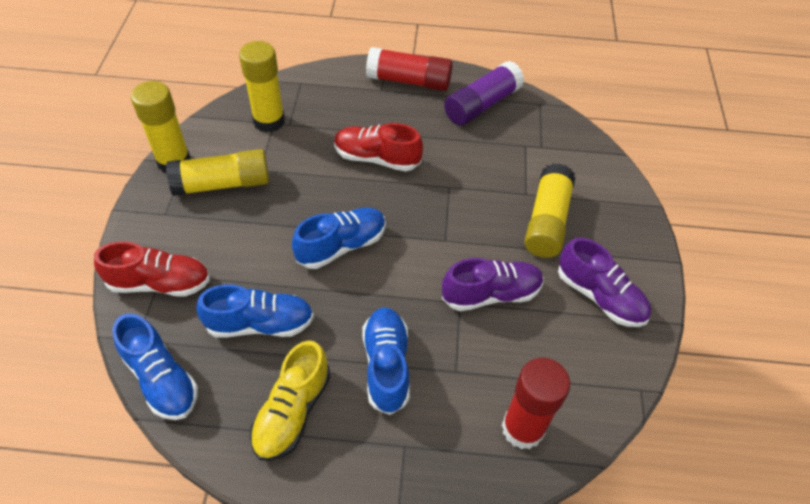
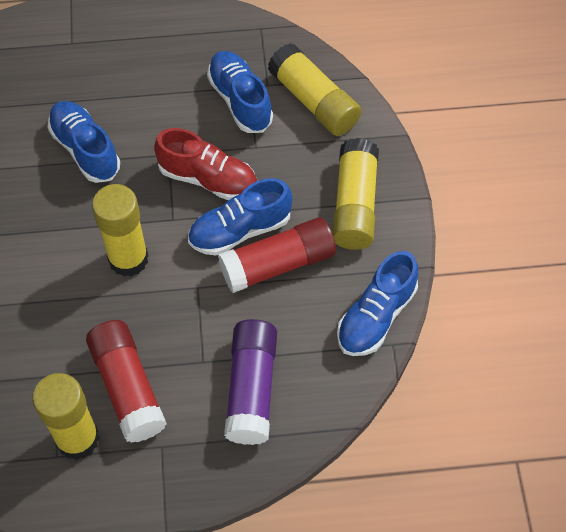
purple shoe: [442,258,544,311] [558,237,651,327] = 2 -> none = 0
red shoe: [94,241,210,297] [334,123,423,171] = 2 -> [154,128,257,200] = 1
yellow shoe: [250,340,331,461] = 1 -> none = 0

